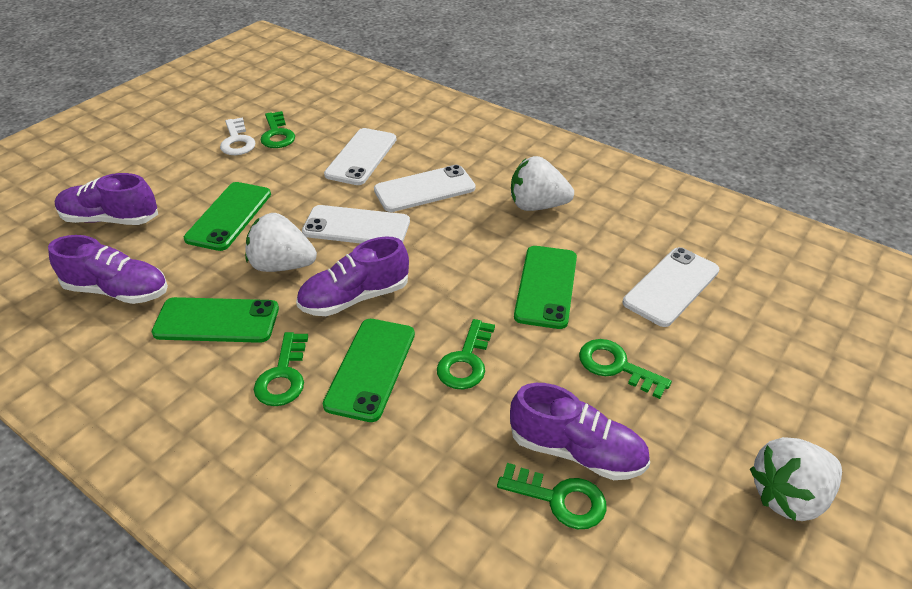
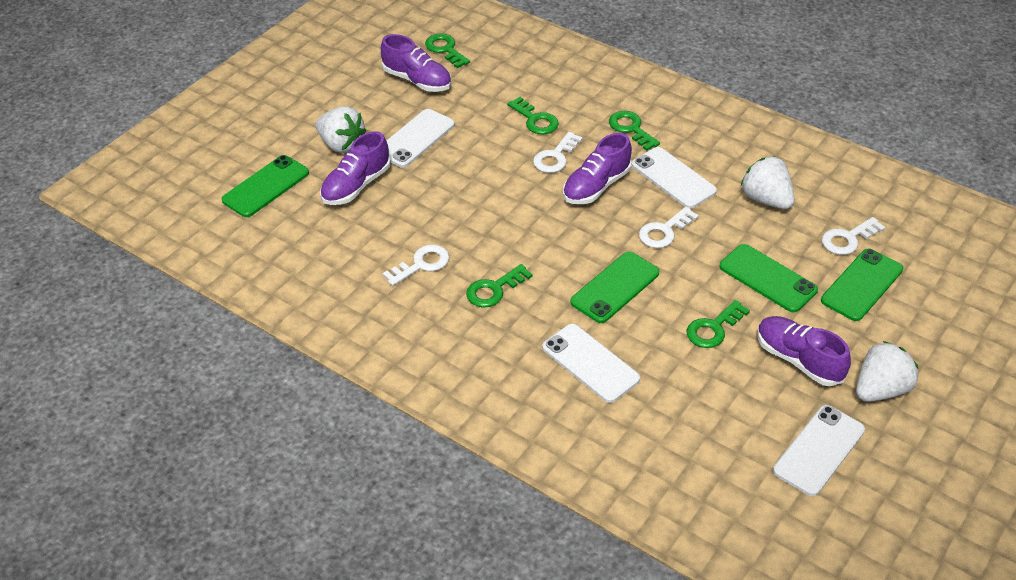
white key: [220,117,256,155] = 1 -> [383,244,449,286] [533,132,583,173] [639,207,699,248] [822,217,885,255] = 4

